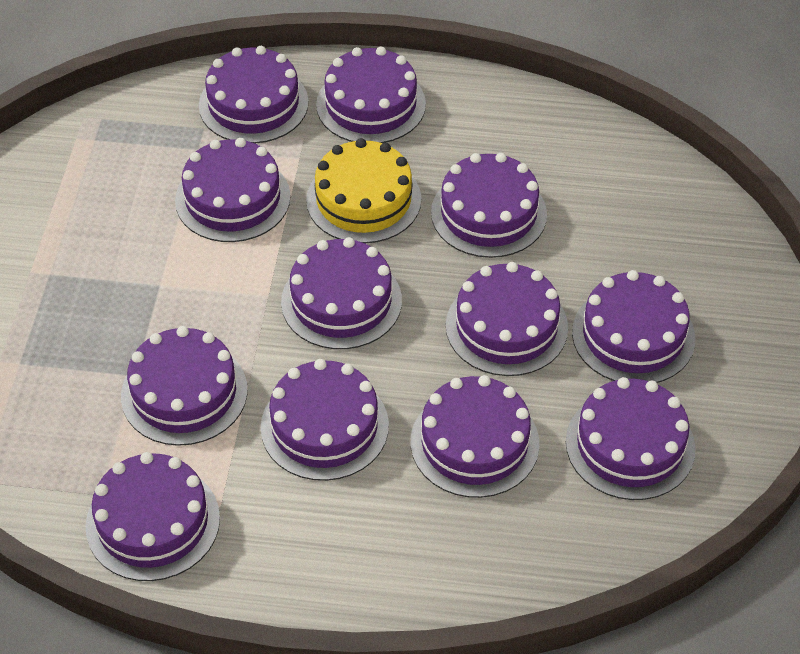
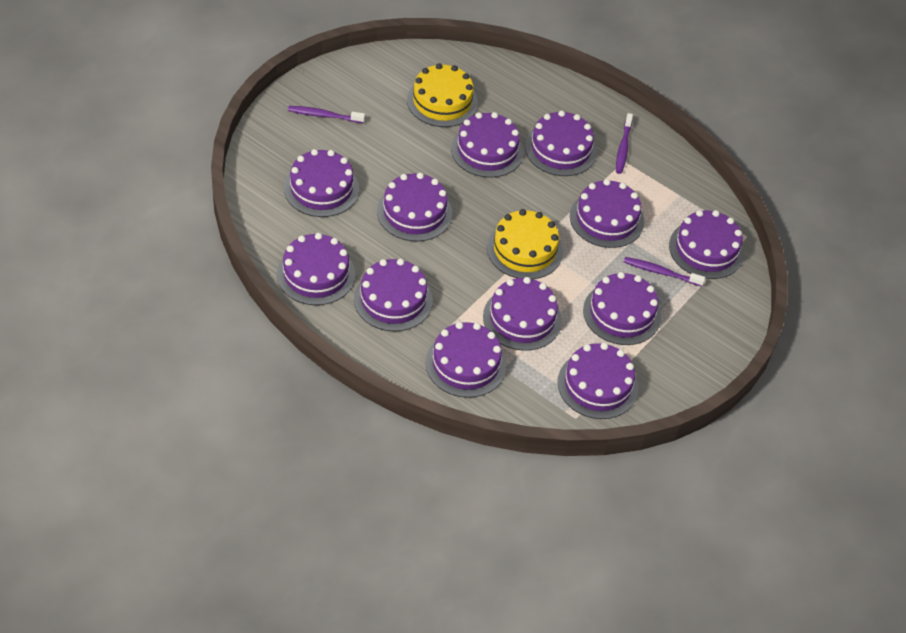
purple toothbrush: none = 0 -> [288,106,365,123] [616,113,633,174] [624,257,705,287] = 3
yellow cake: [306,138,421,243] = 1 -> [407,63,478,127] [487,209,563,279] = 2

